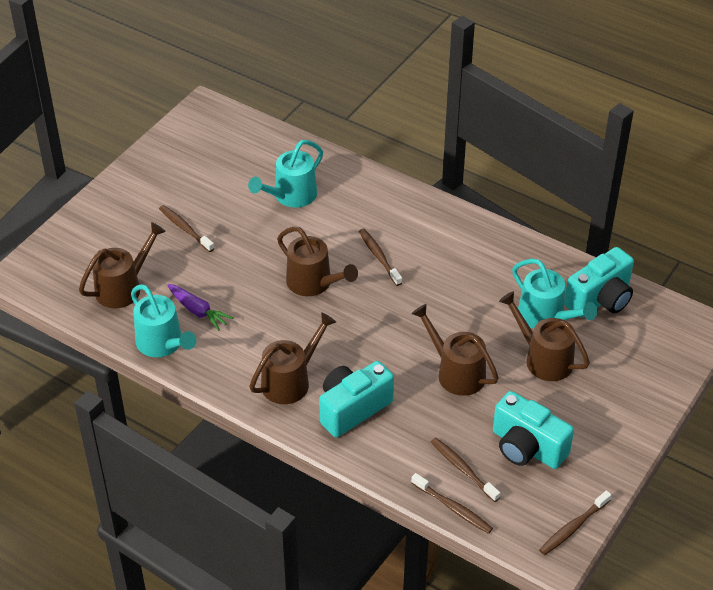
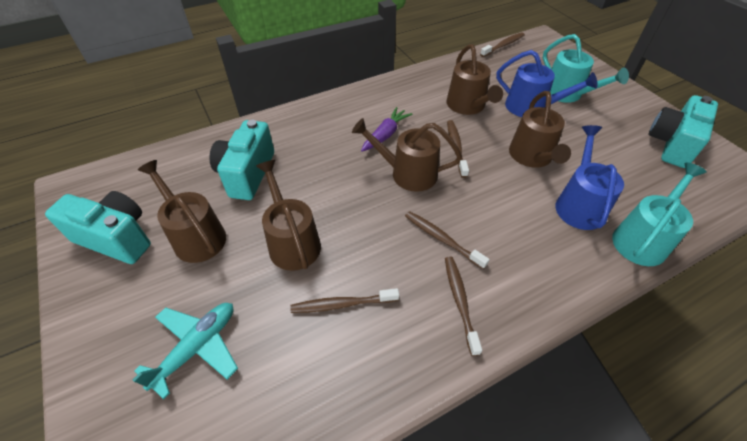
blue watering can: none = 0 -> [496,50,598,117] [555,125,624,230] = 2
turquoise plane: none = 0 -> [133,303,238,399] = 1
turquoise watering can: [131,284,197,357] [248,140,323,208] [512,259,597,329] = 3 -> [543,34,629,103] [612,163,707,266] = 2

